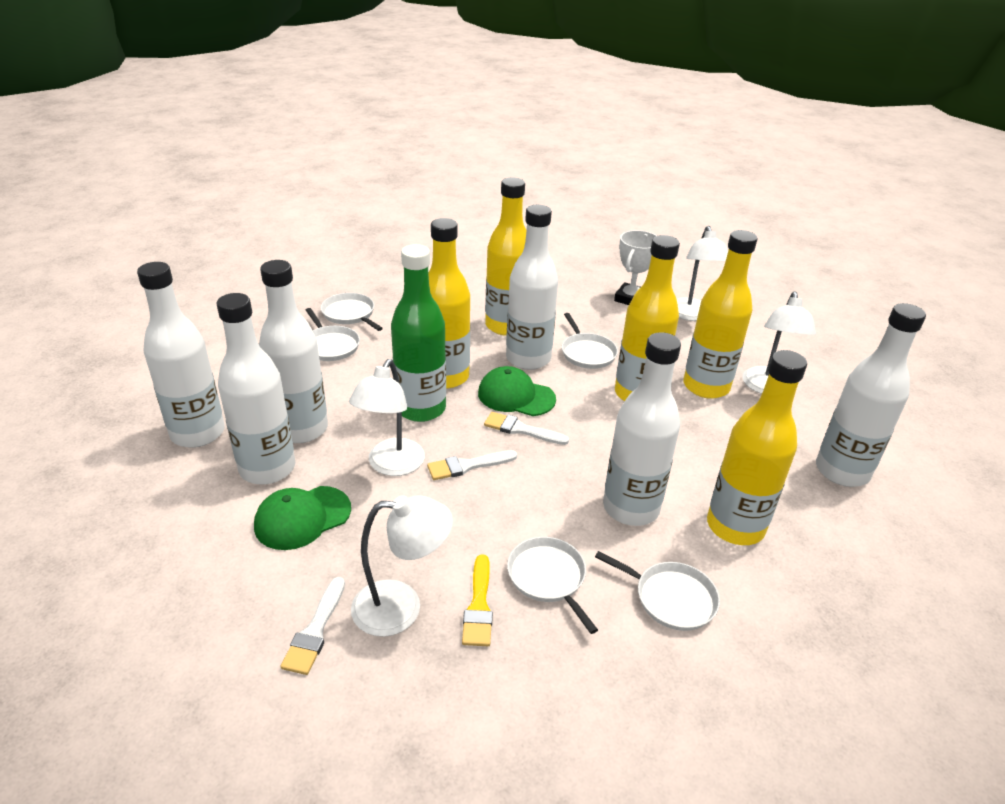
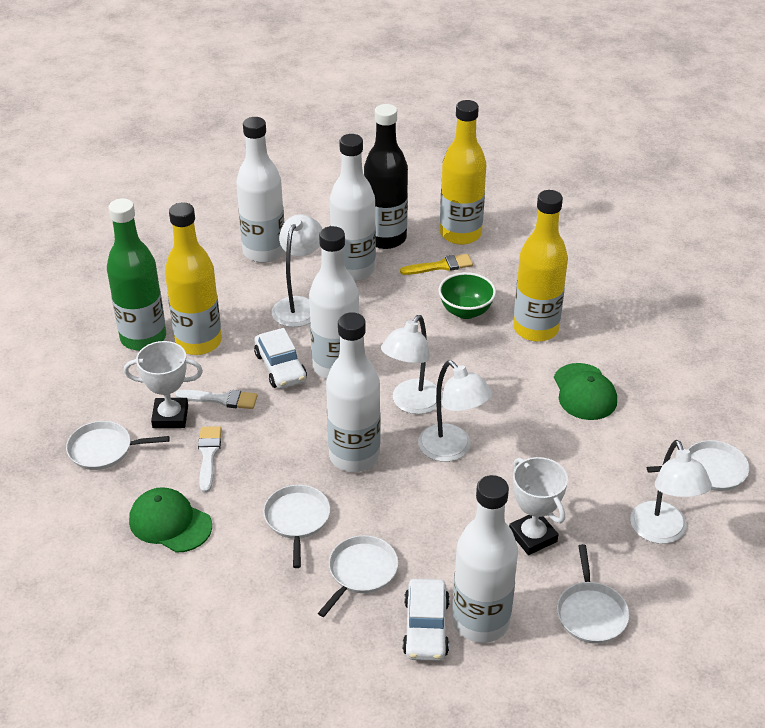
black bottle: none = 0 -> [364,104,408,249] = 1
green bowl: none = 0 -> [439,272,496,319] = 1
white bottle: [137,262,225,448] [216,293,295,484] [259,260,328,443] [506,205,558,370] [603,332,681,526] [816,303,926,487] = 6 -> [236,117,285,263] [309,226,359,379] [326,312,381,472] [330,134,376,281] [452,475,518,643] = 5
white brush: [281,577,345,675] [427,450,517,480] [484,412,569,445] = 3 -> [175,390,258,409] [198,426,221,493] = 2
white car: none = 0 -> [254,328,307,389] [403,579,450,661] = 2
white trophy: [614,230,657,305] = 1 -> [124,341,203,428] [509,457,568,555] = 2
yellow bottle: [428,218,470,389] [485,178,526,336] [615,235,680,401] [683,230,757,399] [707,350,807,545] = 5 -> [165,202,222,355] [440,100,486,245] [513,190,568,342] = 3

